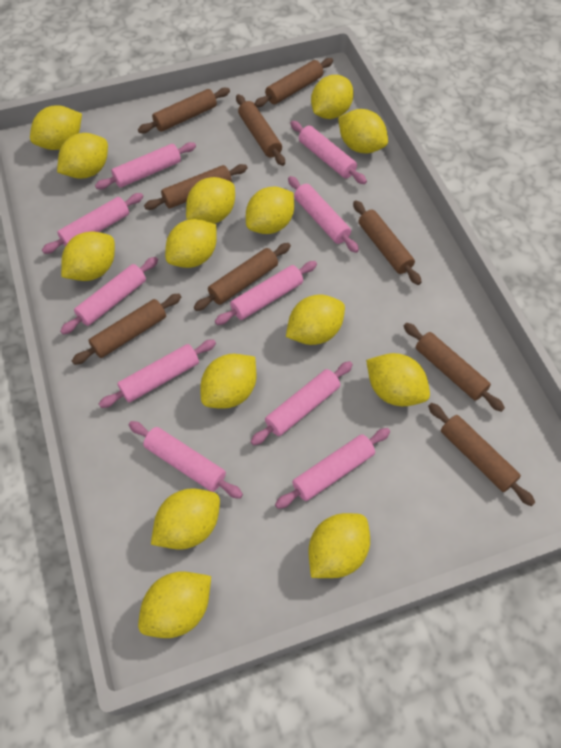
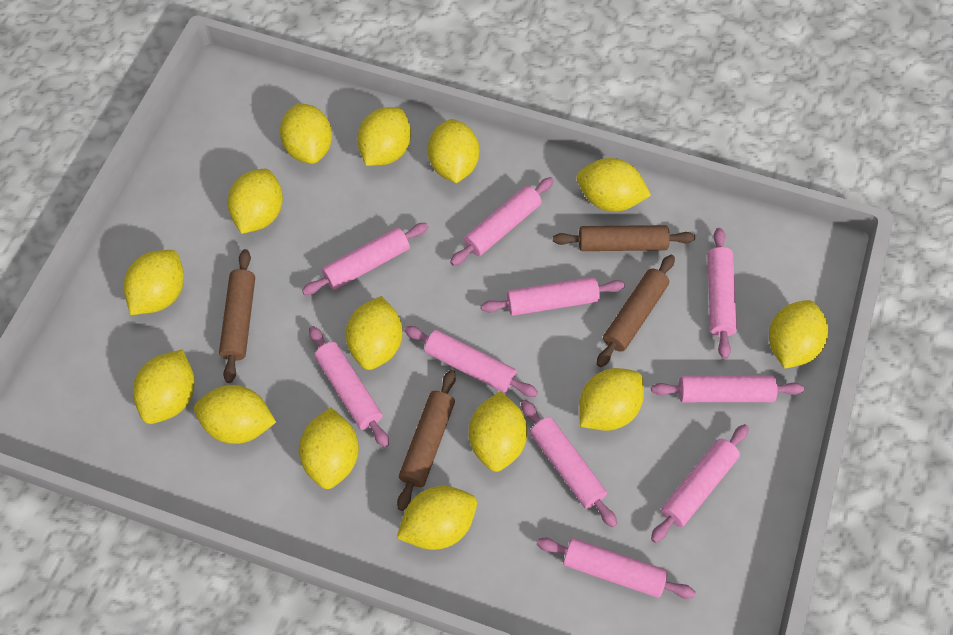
brown rolling pin: [72,294,181,365] [138,88,230,133] [144,164,247,210] [194,243,291,311] [236,94,285,166] [254,58,333,107] [353,201,421,285] [404,323,505,412] [428,403,535,506] = 9 -> [219,249,255,383] [397,370,456,511] [553,225,695,251] [597,255,675,367] = 4

